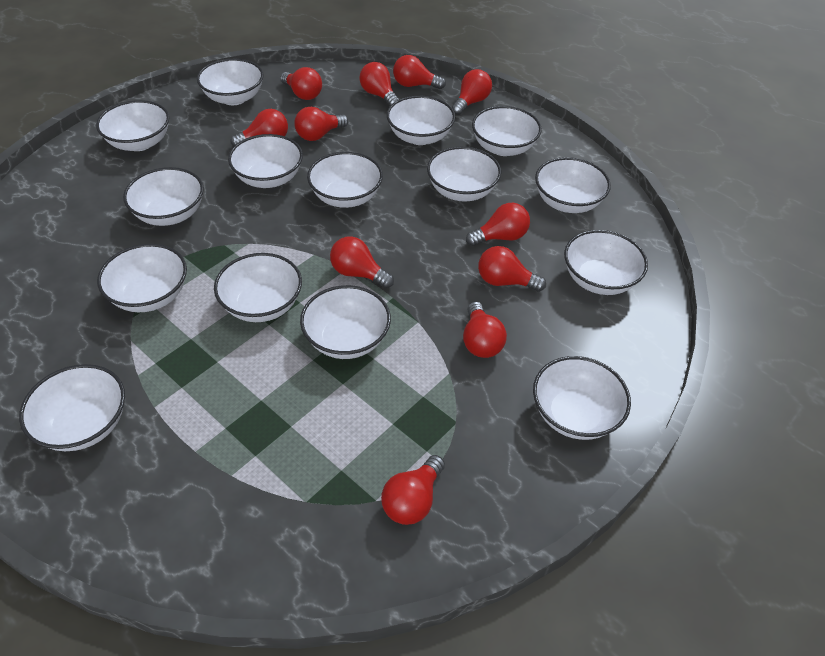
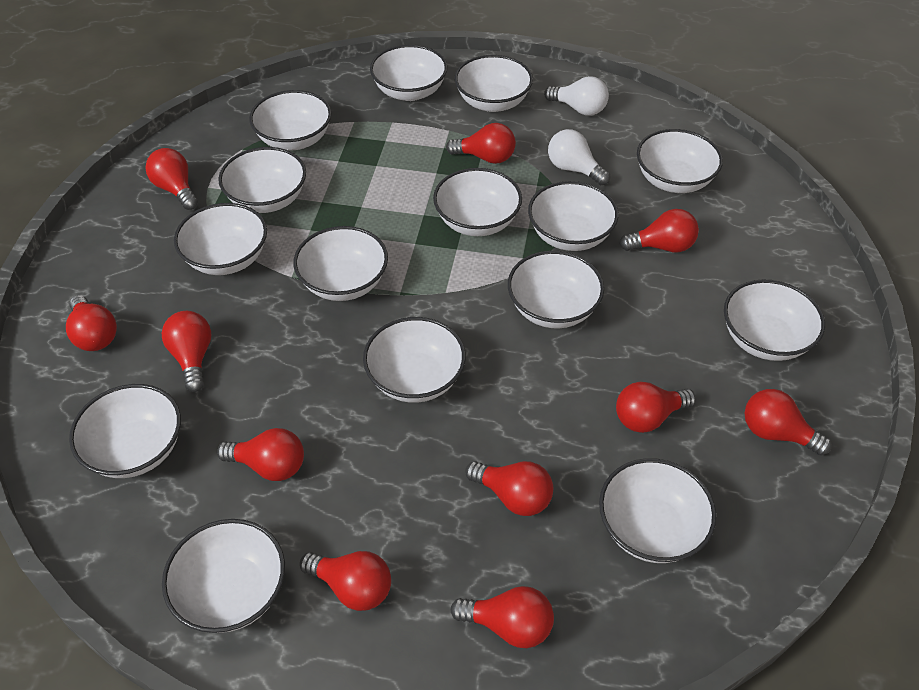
white light bulb: none = 0 -> [544,76,609,115] [548,129,610,185] = 2

